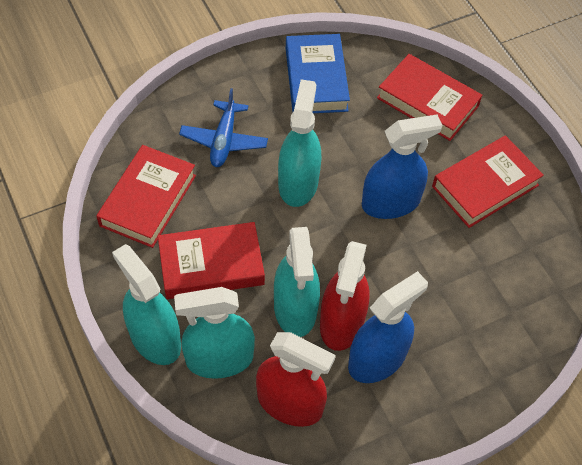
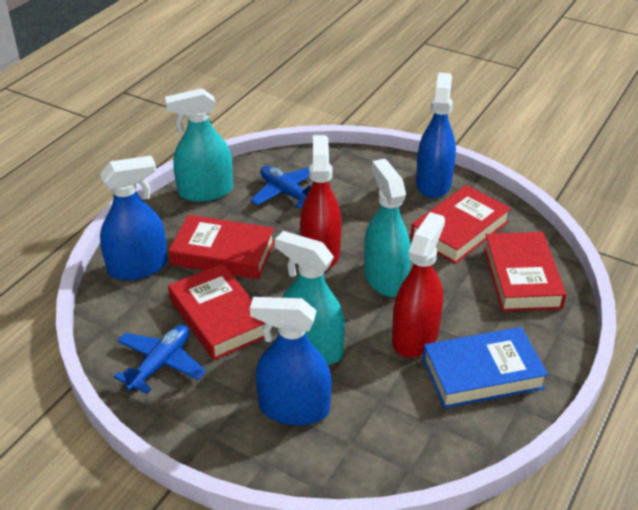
blue plane: [179,88,268,167] = 1 -> [114,325,206,394] [250,166,312,209] = 2
blue spray bottle: [348,271,428,383] [362,114,443,219] = 2 -> [100,156,168,281] [250,297,332,425] [416,72,456,198] = 3
turquoise spray bottle: [112,244,181,365] [174,287,255,379] [274,227,320,337] [278,79,321,207] = 4 -> [165,88,233,202] [275,231,345,365] [364,159,411,297] = 3

